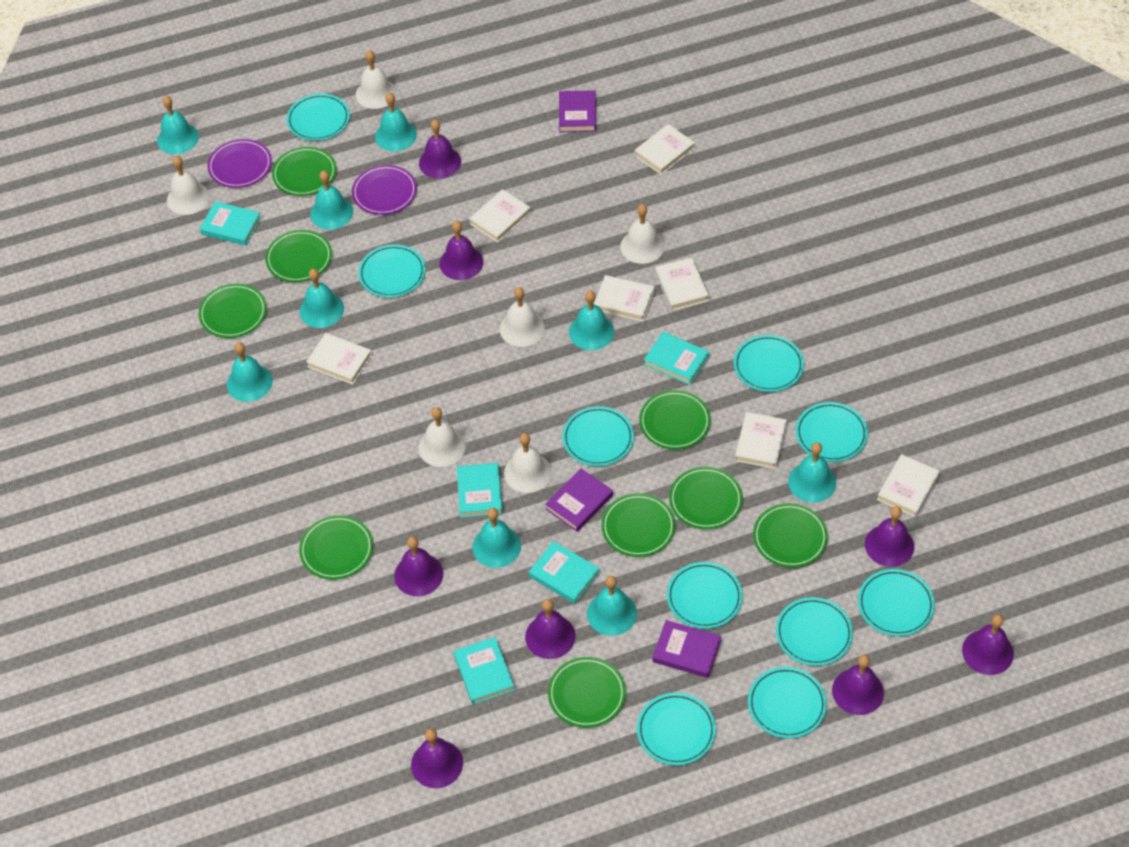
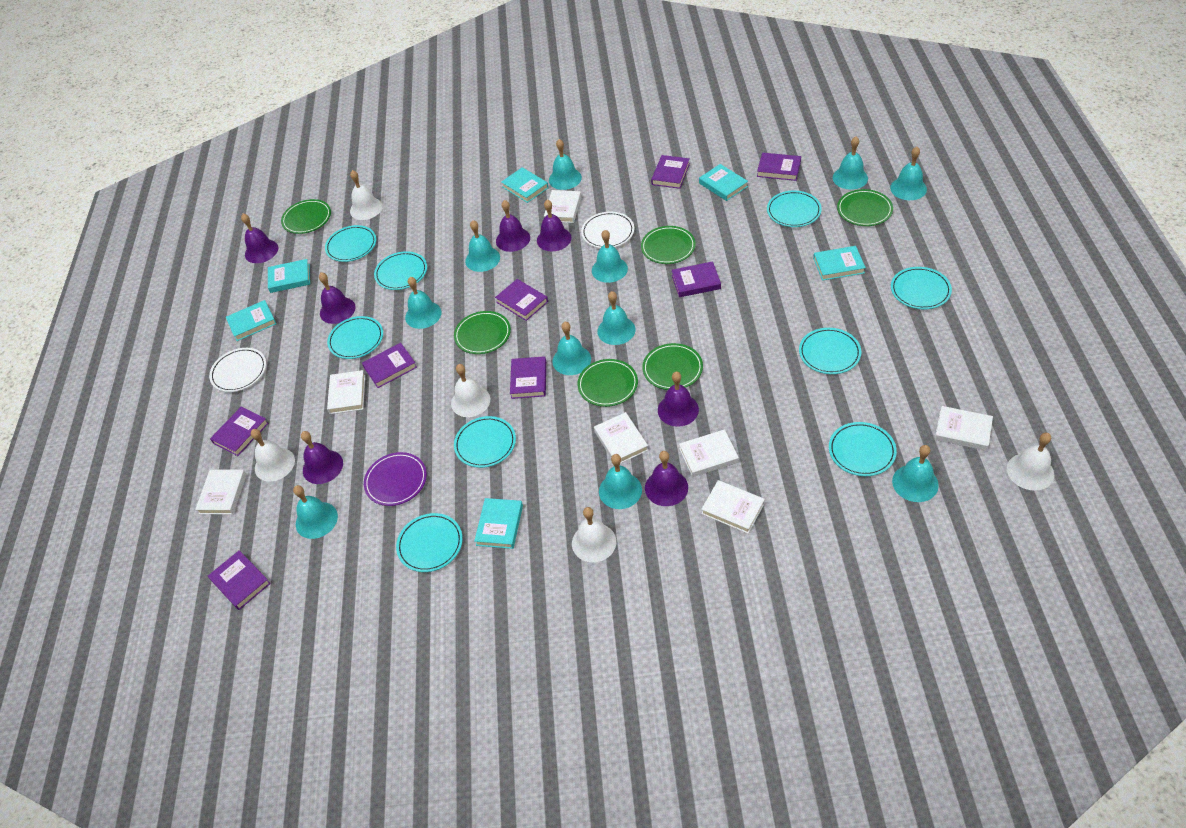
green plate: [199,284,267,338] [265,230,332,282] [272,147,337,196] [299,515,373,580] [548,657,626,728] [601,493,676,557] [639,390,711,450] [669,467,743,529] [753,503,828,568] = 9 -> [281,199,331,234] [454,311,511,354] [577,359,638,407] [641,226,696,264] [642,343,703,390] [837,189,893,226] = 6
purple bell: [394,537,443,596] [411,729,463,788] [419,119,461,179] [439,221,484,280] [525,599,576,659] [832,655,884,715] [865,506,914,567] [962,614,1014,675] = 8 -> [241,214,278,263] [301,431,343,484] [319,272,356,324] [496,200,530,252] [537,200,571,251] [645,451,688,506] [658,371,699,427] = 7
purple book: [545,468,613,532] [559,90,596,132] [653,620,721,678] = 3 -> [208,550,271,610] [210,407,269,456] [362,343,417,388] [495,279,548,321] [510,356,546,399] [651,155,690,189] [672,261,721,297] [757,153,801,181] = 8
purple plate: [207,139,272,188] [352,165,417,215] = 2 -> [364,452,427,506] = 1
turquoise bell: [157,96,199,154] [227,342,273,402] [299,269,344,328] [310,170,353,230] [375,93,417,152] [472,508,521,568] [569,291,614,350] [587,576,637,636] [788,442,836,503] = 9 -> [293,485,338,539] [405,277,442,329] [465,220,500,272] [549,139,582,190] [552,322,591,375] [592,230,628,283] [597,291,636,345] [599,454,642,509] [832,136,868,190] [890,147,927,200] [892,445,939,502] = 11
turquoise book: [200,201,261,246] [454,637,515,704] [457,463,503,518] [529,541,600,604] [644,332,709,385] = 5 -> [226,300,276,341] [268,259,310,293] [474,498,523,549] [501,167,549,203] [699,164,748,201] [813,246,866,281] = 6
turquoise plate: [286,94,350,141] [358,245,426,298] [562,406,634,466] [637,693,716,765] [667,562,743,629] [734,335,804,392] [748,667,827,738] [776,597,853,666] [796,402,868,462] [858,569,935,636] = 10 -> [325,225,376,262] [327,316,383,359] [374,251,427,290] [396,513,463,572] [454,416,516,468] [767,191,822,227] [799,328,861,374] [829,422,897,476] [891,267,952,309] = 9
white bell: [167,156,210,215] [356,50,397,109] [418,407,466,467] [500,287,545,347] [504,433,552,493] [620,204,664,264] = 6 -> [251,429,295,482] [350,170,383,220] [451,364,490,417] [572,507,616,563] [1007,433,1054,491] = 5
white plate: none = 0 -> [209,348,266,392] [581,212,634,248] = 2

